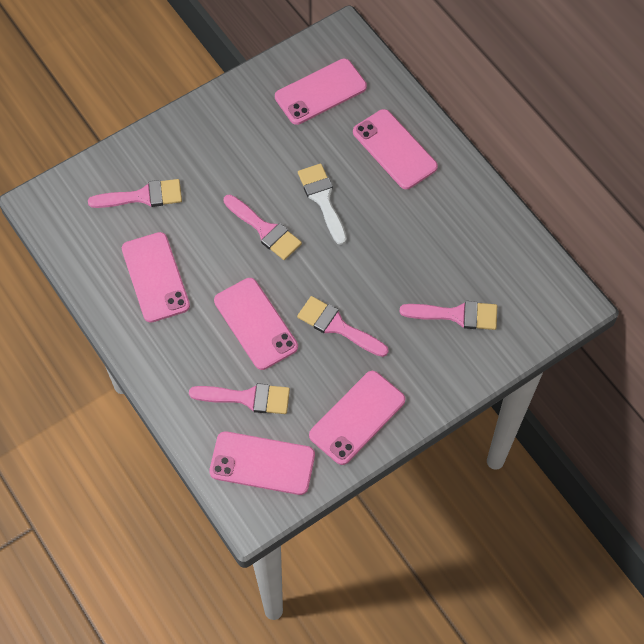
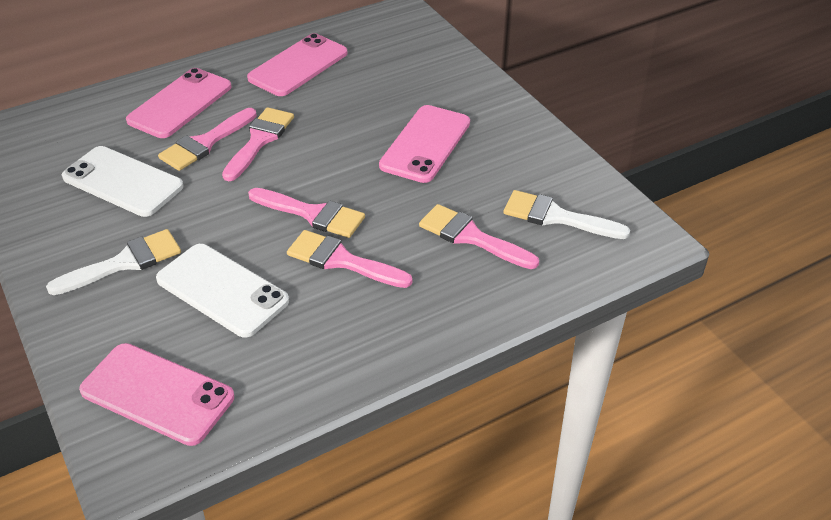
pink phone: [122,232,190,323] [209,431,315,495] [214,278,298,370] [275,59,367,125] [309,371,406,465] [353,109,438,189] = 6 -> [79,343,234,446] [126,68,232,138] [247,33,347,96] [379,105,470,183] = 4
white brush: [298,164,347,245] = 1 -> [46,229,181,295] [503,190,630,239] = 2
white phone: none = 0 -> [62,146,184,217] [156,244,289,338] = 2

